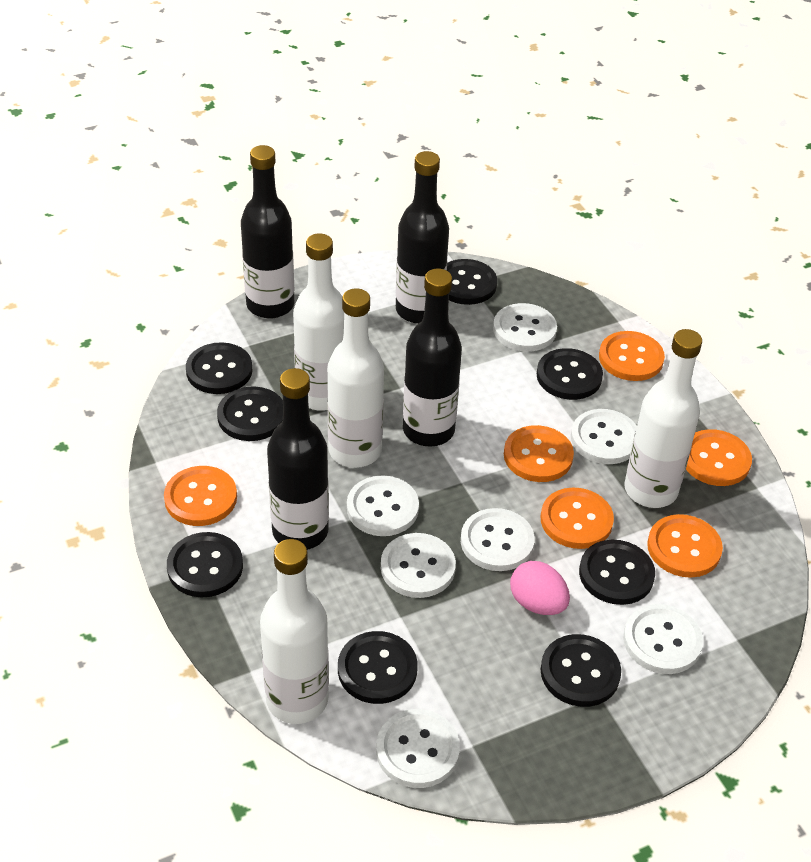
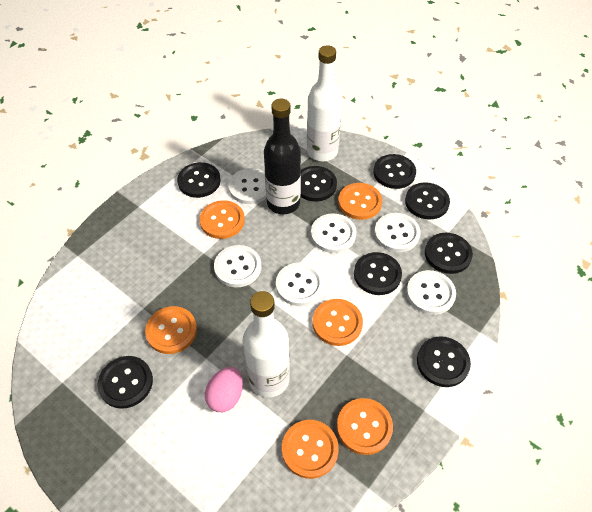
black bottle: [241,145,294,318] [267,368,329,550] [396,151,449,324] [403,268,462,447] = 4 -> [264,98,301,214] = 1
white bottle: [260,539,329,724] [293,233,344,411] [327,288,384,468] [624,329,702,508] = 4 -> [243,291,290,398] [307,45,342,161] = 2
white button: [347,476,419,536] [376,709,460,788] [381,533,456,598] [461,508,535,571] [493,303,557,352] [571,409,637,464] [623,604,703,674] = 7 -> [214,245,261,287] [229,168,267,204] [276,262,324,306] [311,213,356,253] [374,213,420,252] [406,270,456,315] = 6

